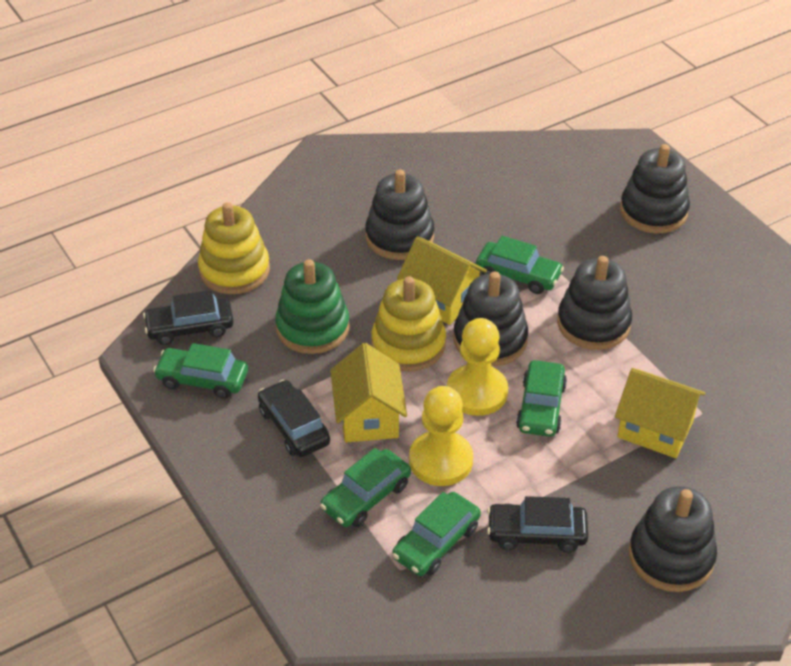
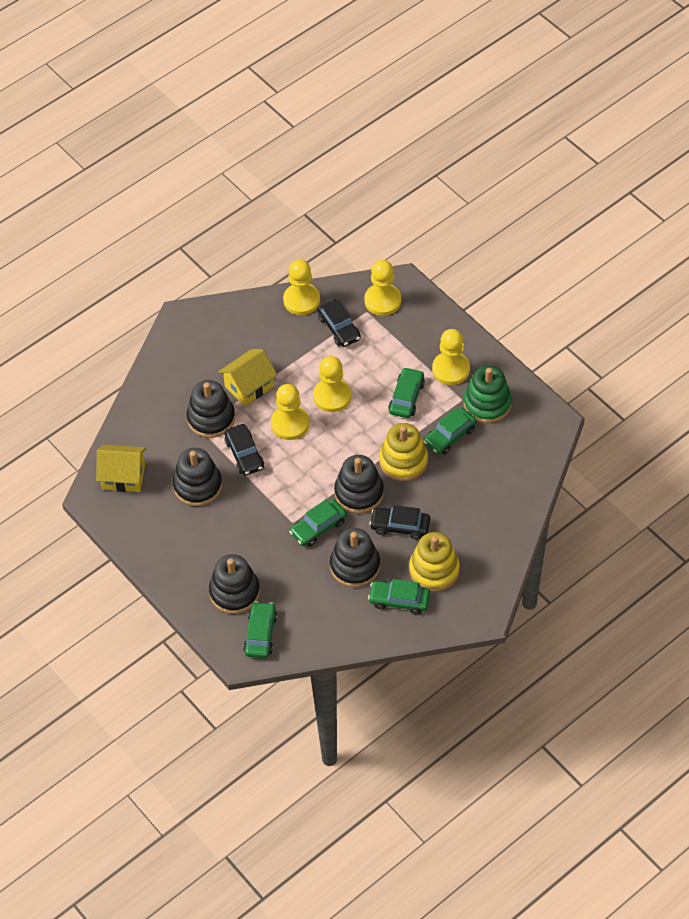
yellow house: [331,343,407,443] [397,236,487,325] [615,368,706,458] = 3 -> [96,445,146,492] [218,349,277,406] = 2
yellow pawn: [409,386,473,486] [447,318,508,416] = 2 -> [271,384,309,440] [283,259,320,315] [313,356,351,412] [364,260,401,316] [432,329,470,385] = 5

